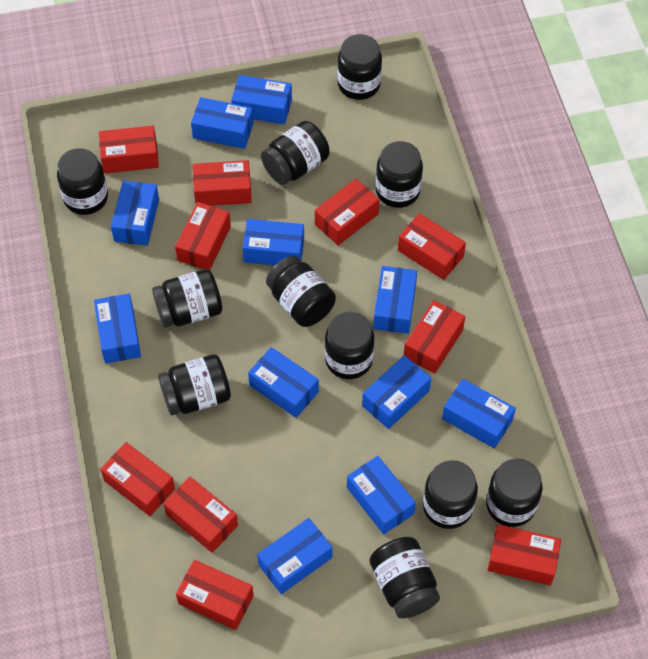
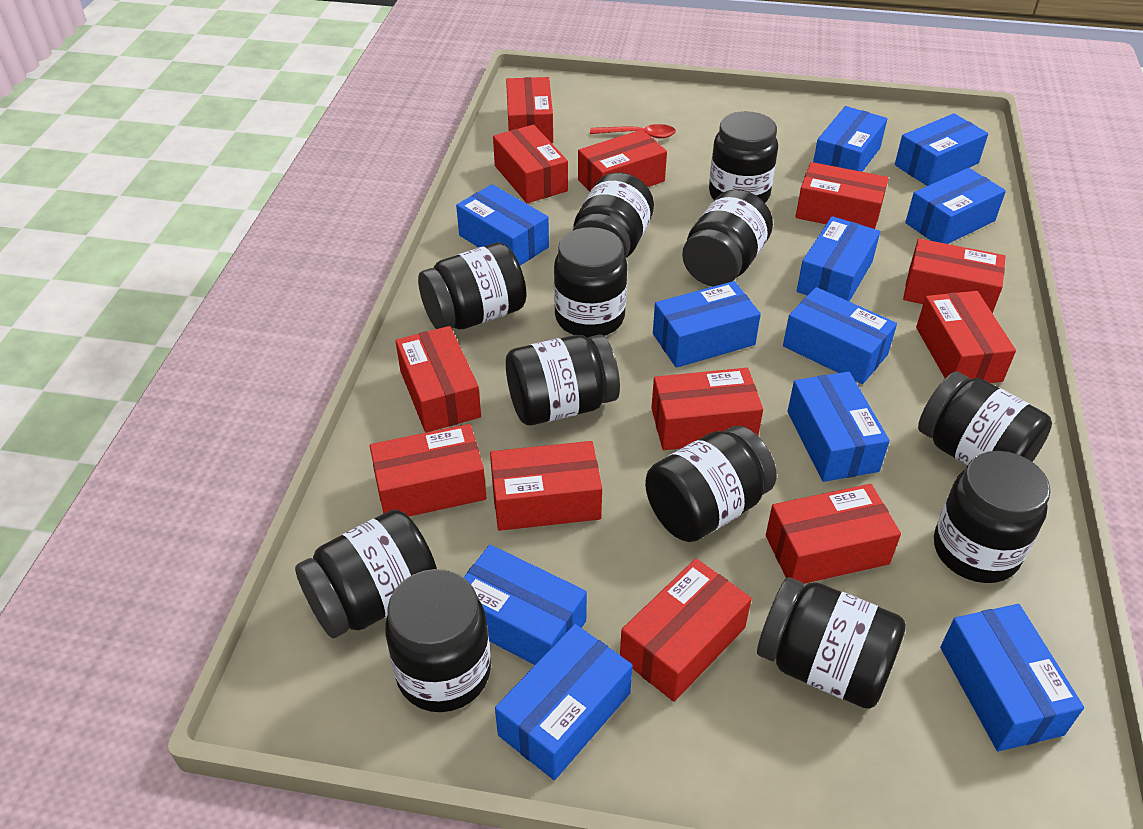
black jar: [57,148,108,215] [152,269,222,327] [158,354,231,415] [261,121,330,185] [266,256,336,327] [325,311,374,379] [337,34,382,100] [370,537,440,618] [376,141,423,208] [423,460,478,529] [486,458,542,527] = 11 -> [295,509,437,638] [385,569,491,712] [418,243,526,329] [506,334,620,425] [554,227,627,338] [573,172,654,258] [645,426,777,542] [682,189,773,286] [709,111,778,203] [757,577,906,709] [918,371,1052,466] [934,451,1051,583] = 12
red box: [99,126,159,174] [100,442,175,516] [163,477,238,553] [175,202,231,270] [176,560,254,630] [193,160,252,206] [315,179,380,245] [398,213,466,280] [404,300,465,374] [488,524,561,585] = 10 -> [370,424,486,517] [395,326,481,433] [490,441,602,531] [493,125,568,203] [506,77,553,143] [578,130,667,192] [620,559,752,702] [651,368,763,450] [766,484,901,584] [795,162,889,229] [903,239,1006,314] [916,291,1016,383] = 12
red spoon: none = 0 -> [590,124,676,138] = 1

